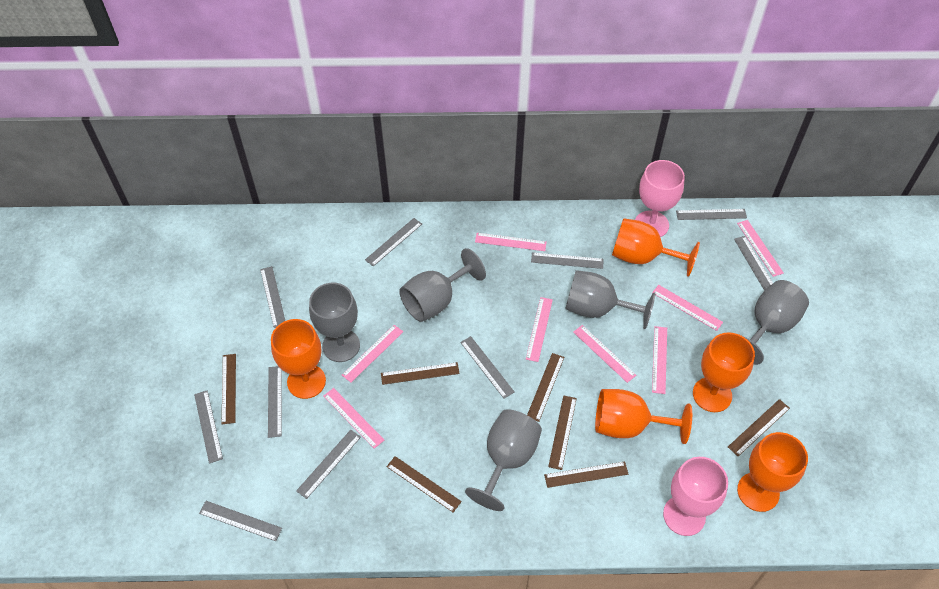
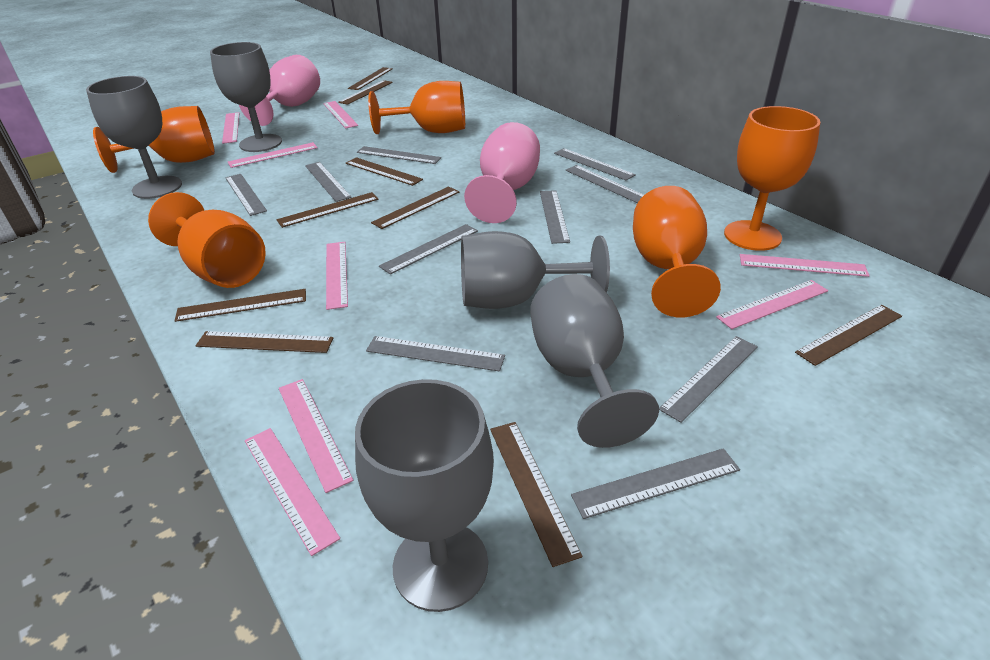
brown ruler: [222,354,236,424] [381,362,460,385] [387,456,462,513] [527,353,564,422] [544,461,628,488] [548,395,577,470] [728,399,790,456] = 7 -> [175,289,306,322] [196,331,333,353] [276,192,379,228] [338,80,393,105] [346,157,423,186] [348,67,393,90] [371,186,460,229] [490,422,582,567] [795,305,902,366] = 9

